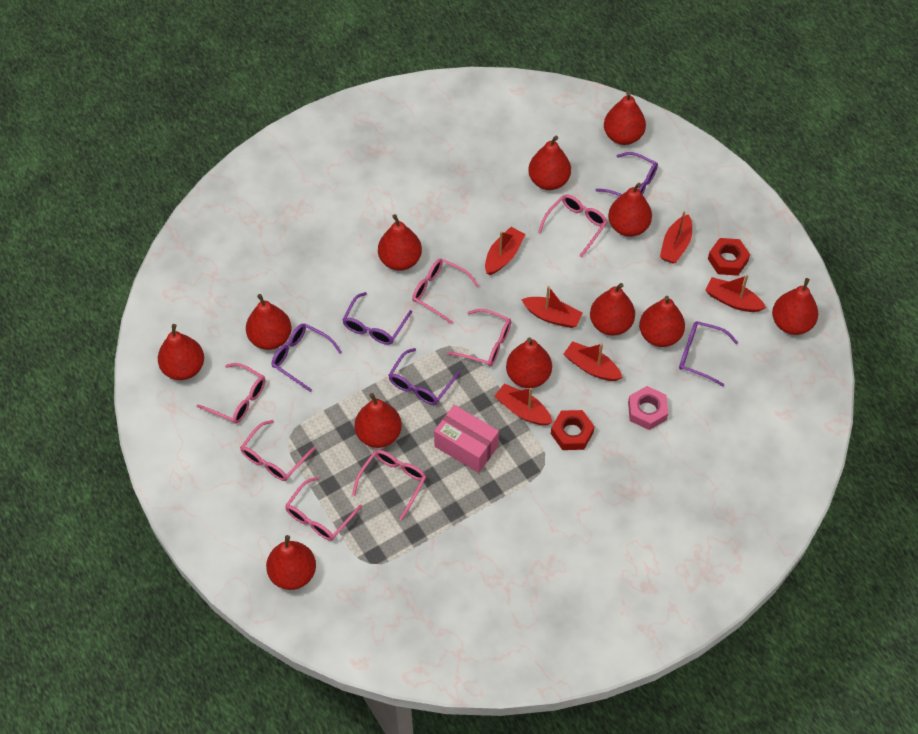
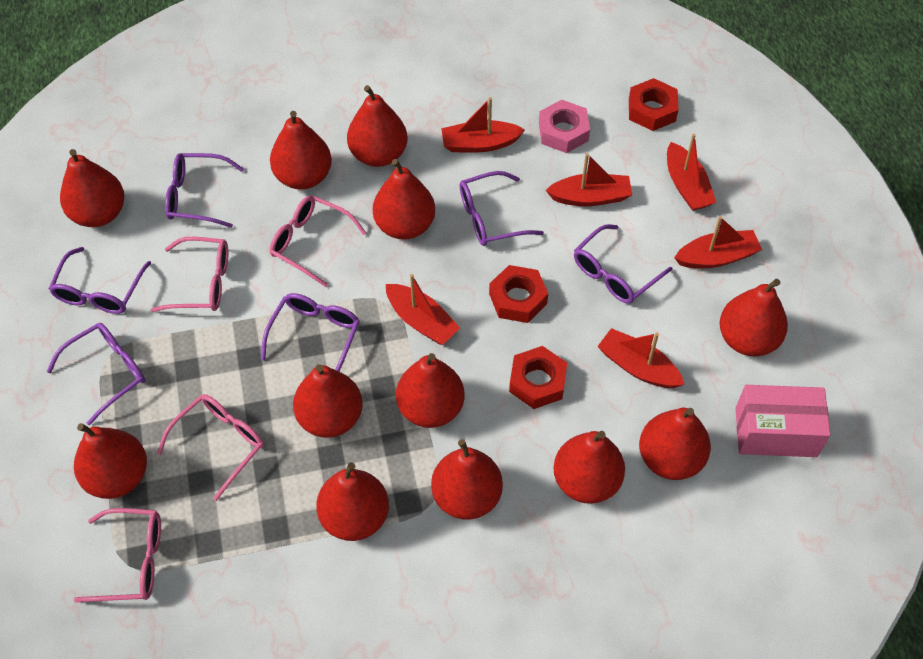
pink glasses: [197,363,265,424] [240,420,316,481] [285,477,362,541] [352,450,426,520] [412,259,479,324] [447,309,511,367] [538,195,607,258] = 7 -> [74,508,161,602] [151,237,228,312] [157,394,264,501] [270,195,366,287] = 4
purple glasses: [271,324,342,392] [342,292,412,345] [388,348,460,405] [596,152,658,196] [679,321,738,386] = 5 -> [47,323,145,425] [49,247,151,314] [165,153,244,228] [261,293,360,371] [459,171,544,246] [574,224,673,304] = 6
red nut: [551,410,595,450] [708,238,750,276] = 2 -> [489,265,548,323] [509,346,567,409] [629,78,678,131] = 3

